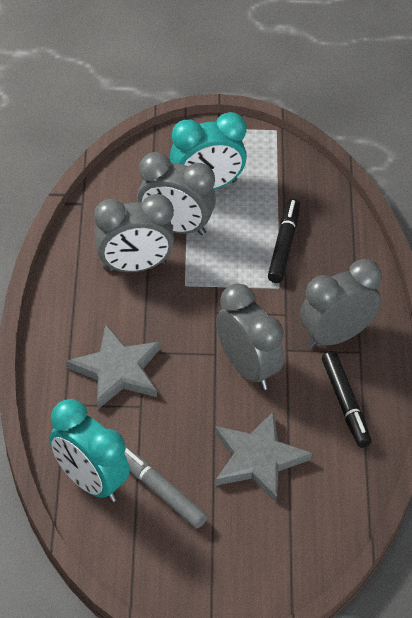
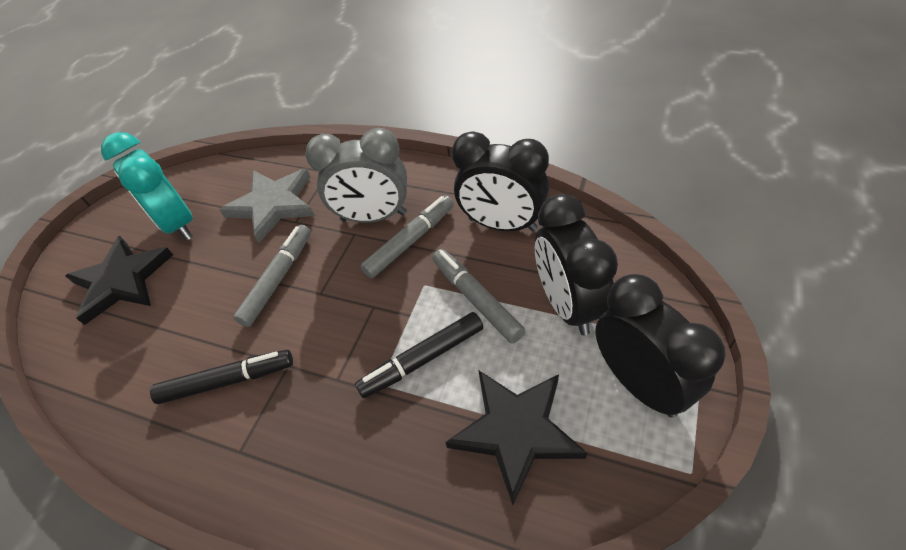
black clock: none = 0 -> [452,131,549,232] [535,194,618,335] [595,274,726,418] = 3
black star: none = 0 -> [65,236,173,325] [445,370,587,505] = 2
grey clock: [94,194,174,272] [137,152,216,235] [216,283,284,390] [300,259,382,348] = 4 -> [306,128,407,223] = 1
grey marker: [124,446,207,528] = 1 -> [233,225,311,327] [360,195,454,278] [432,249,525,344] = 3
grey star: [66,325,161,409] [215,411,312,502] = 2 -> [219,169,315,243] = 1
turquoise clock: [49,399,130,502] [170,112,247,189] = 2 -> [101,132,193,241] = 1

